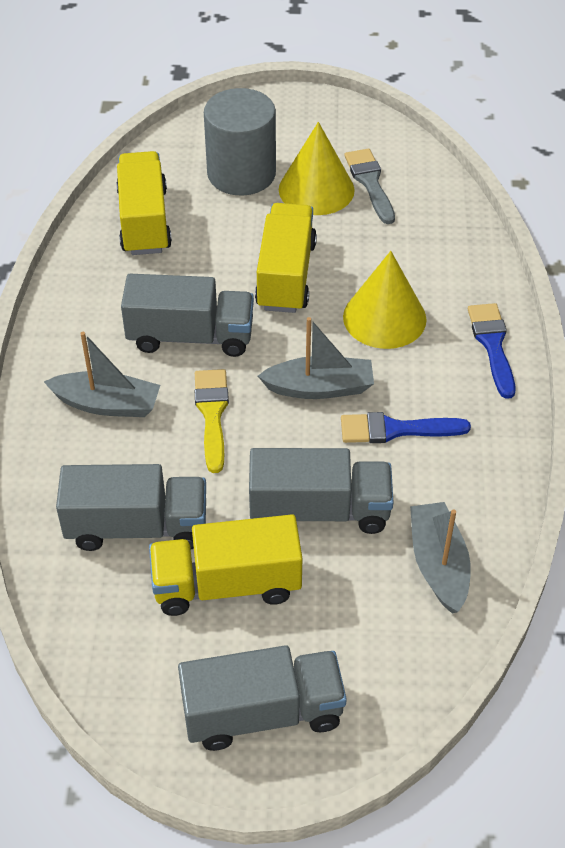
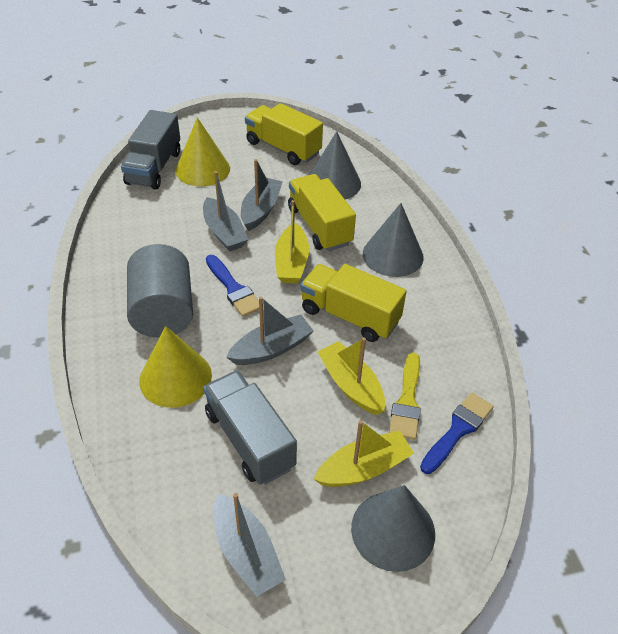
grey boat: [44,332,160,417] [258,317,374,399] [410,502,471,614] = 3 -> [203,171,248,252] [214,493,286,597] [226,297,314,365] [241,159,283,231] = 4
grey brush: [345,149,395,224] = 1 -> none = 0
grey cone: none = 0 -> [309,131,361,199] [351,485,435,572] [363,203,424,277] = 3
grey truck: [56,464,206,551] [121,274,254,357] [178,645,347,751] [249,448,393,534] = 4 -> [121,110,180,190] [203,370,297,485] = 2
yellow boat: none = 0 -> [275,200,309,284] [314,420,414,487] [318,337,385,415] = 3

